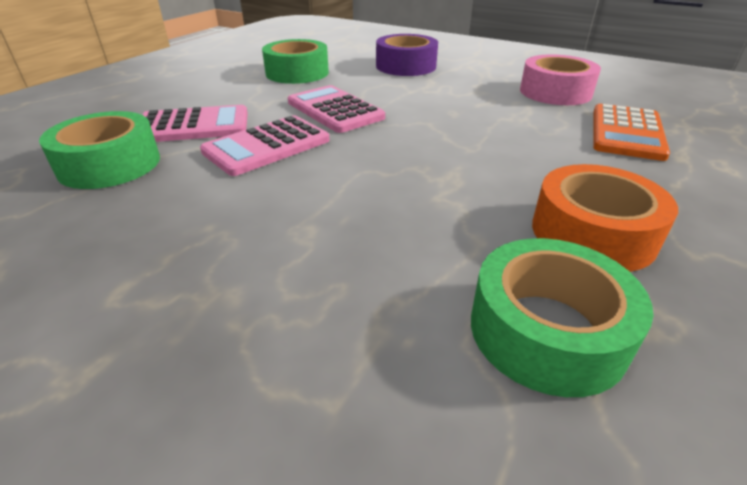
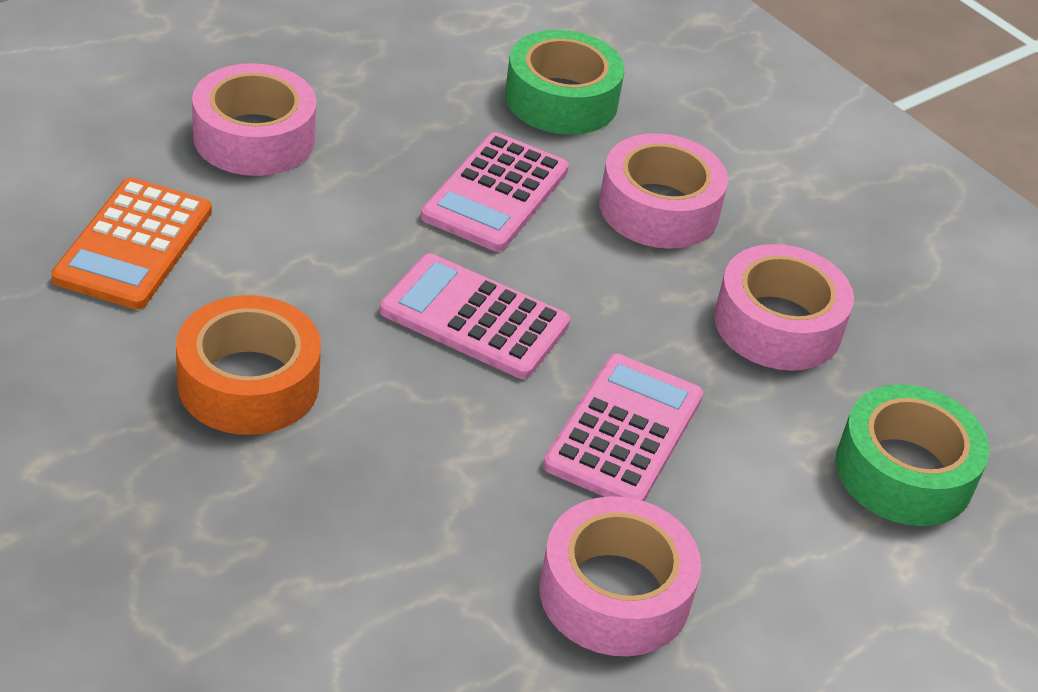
green tape: [39,111,160,189] [262,39,329,84] [471,238,654,397] = 3 -> [505,30,625,135] [835,384,989,526] = 2
pink tape: [520,54,601,105] = 1 -> [192,63,316,176] [539,496,701,656] [599,133,728,249] [714,244,854,371] = 4
purple tape: [376,34,438,76] = 1 -> none = 0

